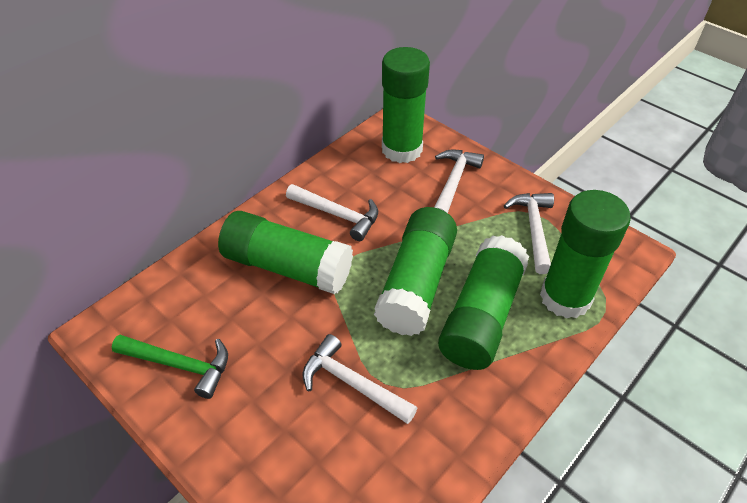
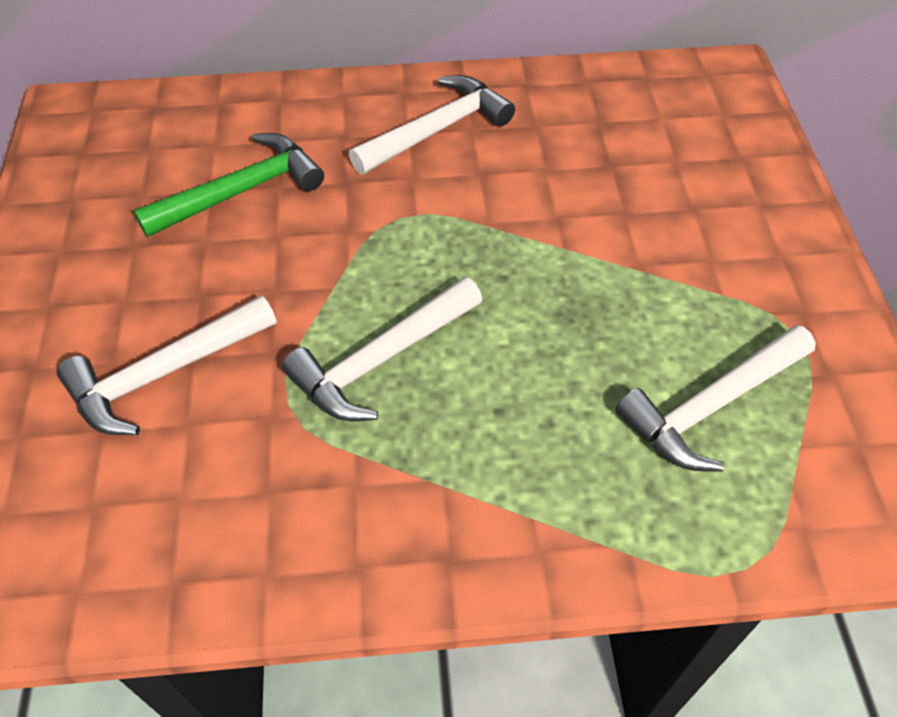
green glue stick: [218,211,353,294] [374,207,457,336] [382,47,430,163] [438,235,529,370] [540,190,631,319] = 5 -> none = 0

